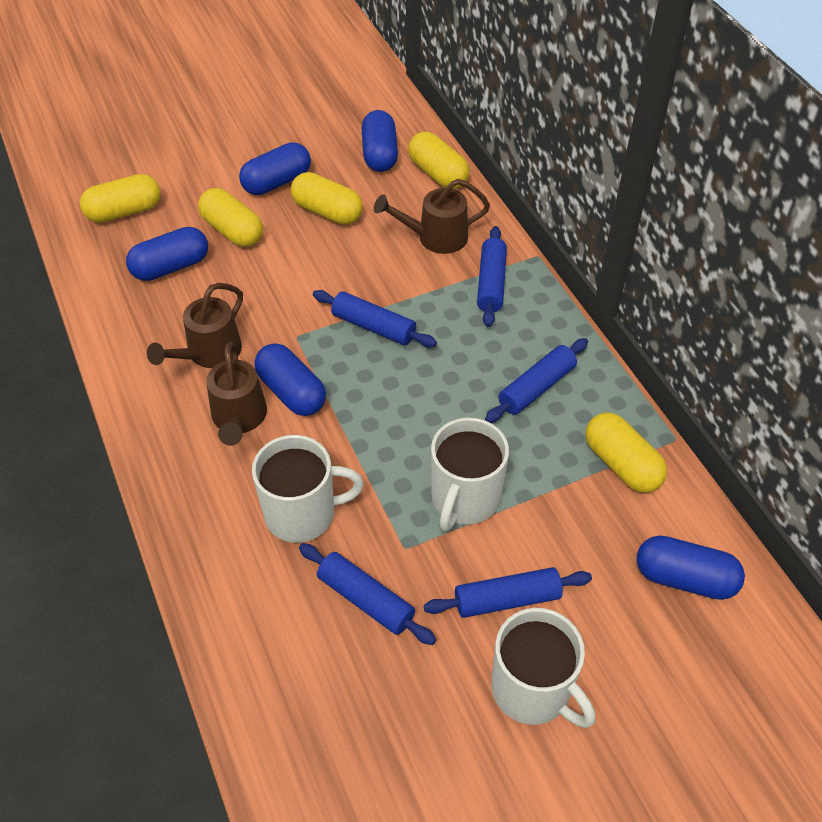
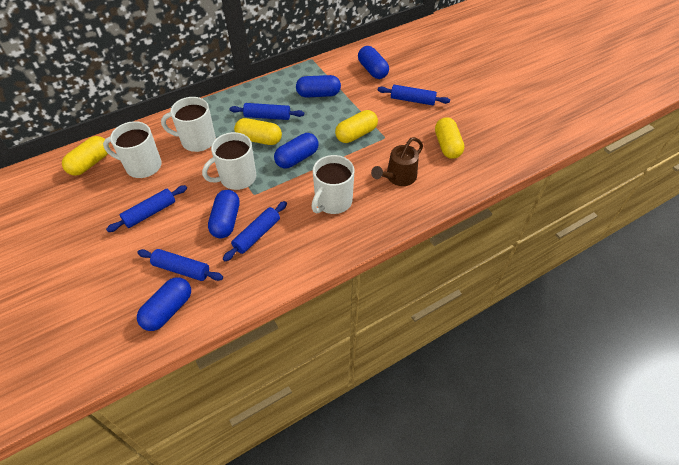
brown watering can: [147,283,243,368] [206,342,267,446] [374,179,490,254] = 3 -> [371,137,423,186] = 1
white mug: [252,435,364,543] [431,418,509,531] [491,608,595,728] = 3 -> [103,121,162,178] [161,97,216,152] [202,132,256,190] [312,155,354,214] = 4
yellow capsule: [80,174,161,223] [198,188,263,247] [291,172,363,225] [408,132,469,189] [586,412,667,493] = 5 -> [62,136,110,176] [234,118,282,145] [335,110,378,143] [435,117,464,159] = 4

